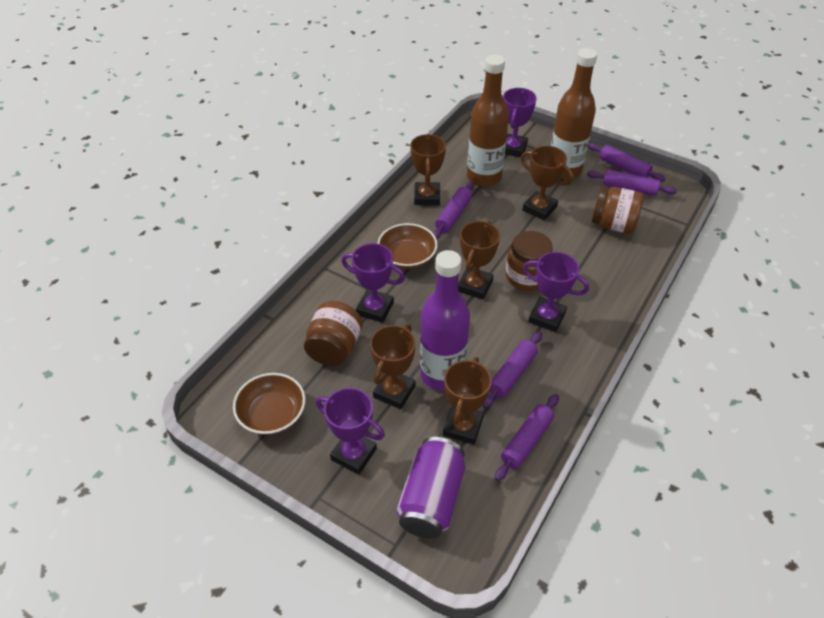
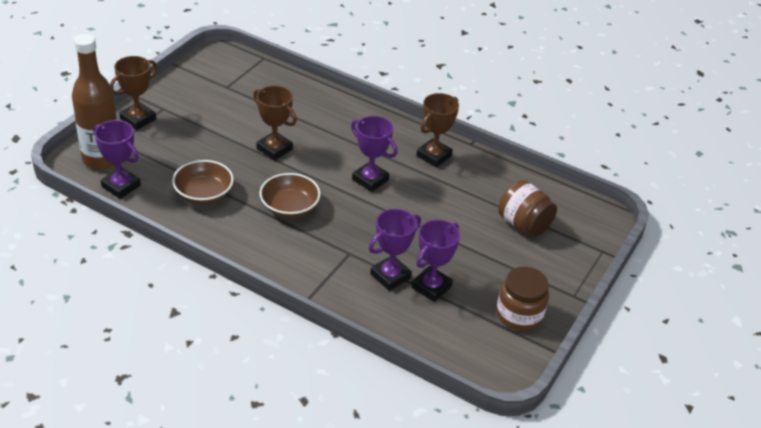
brown bottle: [467,55,509,187] [551,48,597,180] = 2 -> [72,34,117,170] = 1
brown jar: [304,301,362,366] [505,231,553,291] [592,187,644,234] = 3 -> [496,267,549,331] [498,180,557,236] = 2
brown trophy: [370,324,416,409] [410,134,446,205] [443,357,492,445] [458,221,500,300] [521,146,574,220] = 5 -> [110,56,157,130] [253,85,297,161] [416,93,459,167] = 3
purple bottle: [420,250,470,390] = 1 -> none = 0
purple can: [396,437,465,539] = 1 -> none = 0
purple rolling pin: [433,181,474,239] [482,331,542,408] [495,394,559,481] [587,169,677,196] [588,143,665,182] = 5 -> none = 0

